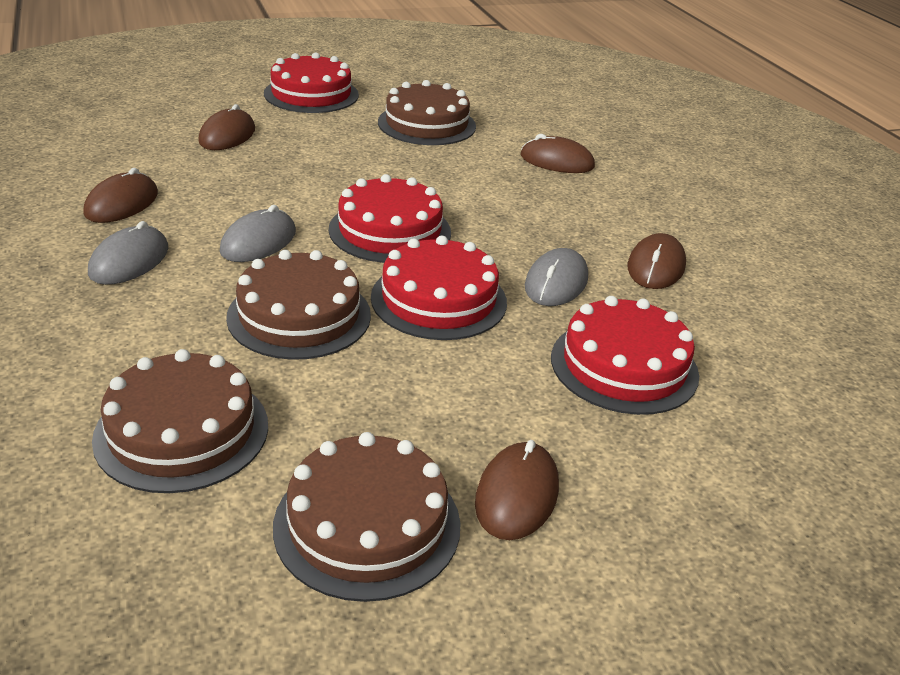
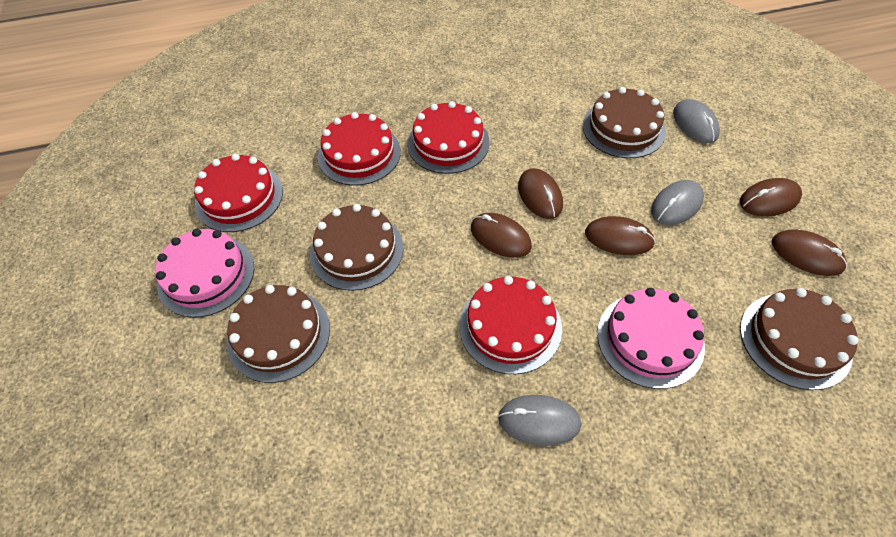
pink cake: none = 0 -> [155,229,254,318] [597,288,705,389] = 2

